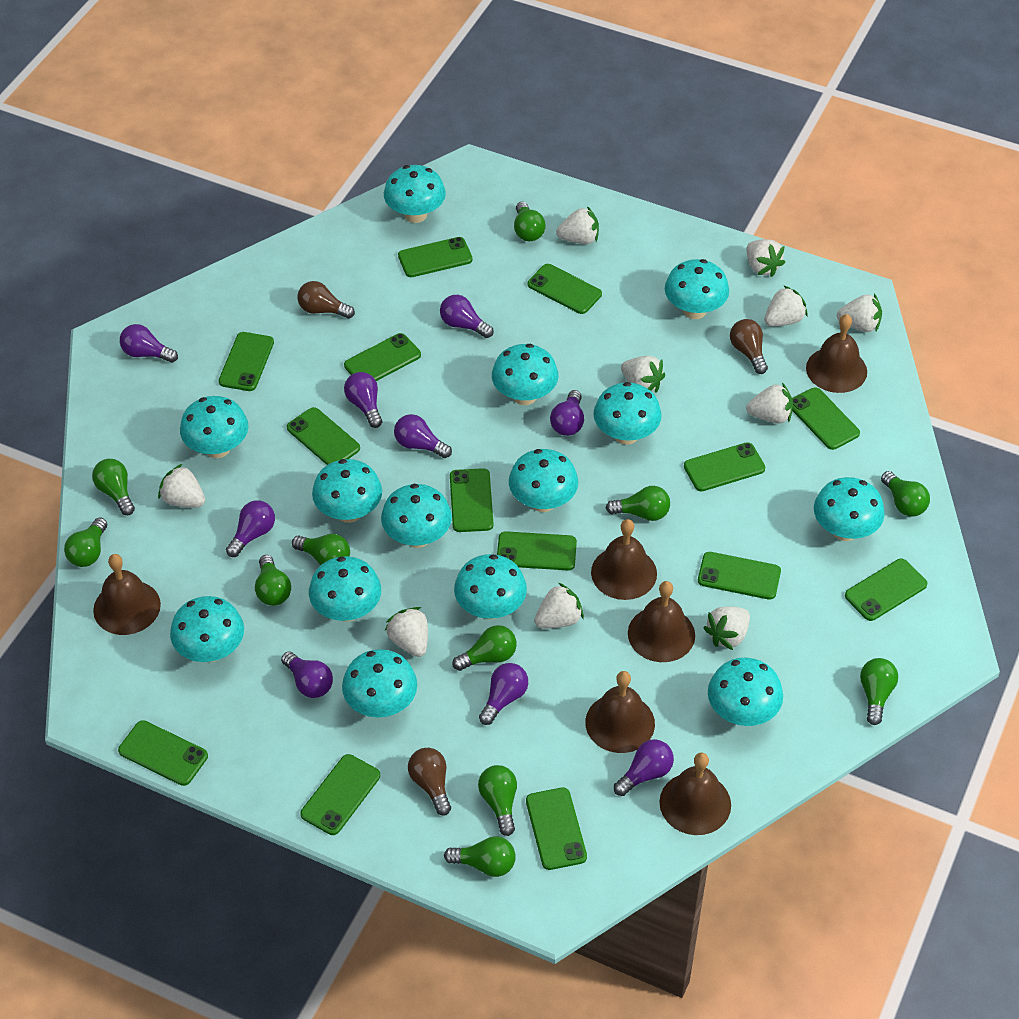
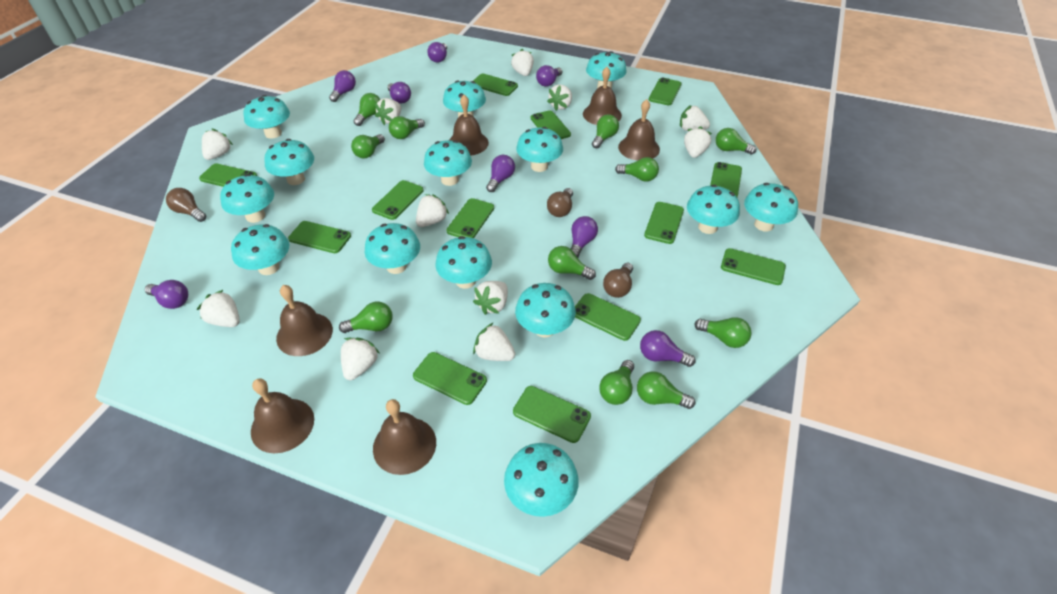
green phone: [118,720,208,786] [219,332,274,391] [287,407,360,465] [300,754,380,835] [344,333,421,381] [398,237,473,277] [450,468,494,532] [497,531,577,570] [526,788,587,870] [528,264,602,314] [684,442,765,491] [698,552,781,600] [792,387,860,450] [845,559,927,621] = 14 -> [199,164,257,187] [288,221,351,253] [372,180,424,220] [413,352,487,405] [446,198,494,238] [473,74,518,96] [513,386,591,443] [531,110,571,139] [575,293,641,341] [644,202,684,244] [649,78,682,105] [710,162,742,197] [721,248,786,285] = 13
purple light bulb: [120,324,178,363] [226,500,275,557] [281,651,333,698] [344,372,382,428] [394,414,452,458] [440,295,494,338] [479,663,528,725] [550,390,584,436] [614,739,674,796] = 9 -> [145,280,188,309] [329,70,356,102] [387,82,411,104] [427,42,447,63] [486,155,515,192] [536,65,563,87] [571,216,598,258] [640,330,696,367] = 8
white strawberry: [158,464,205,508] [385,607,428,657] [534,583,584,629] [556,206,599,244] [621,356,665,393] [703,606,750,650] [746,383,793,424] [747,239,785,277] [764,285,808,326] [837,294,882,332] = 10 -> [197,290,240,327] [202,129,233,160] [341,338,380,380] [375,98,401,125] [416,194,449,227] [473,281,508,315] [473,322,515,361] [511,49,534,76] [547,84,572,111] [680,105,710,131] [684,126,712,158] = 11

